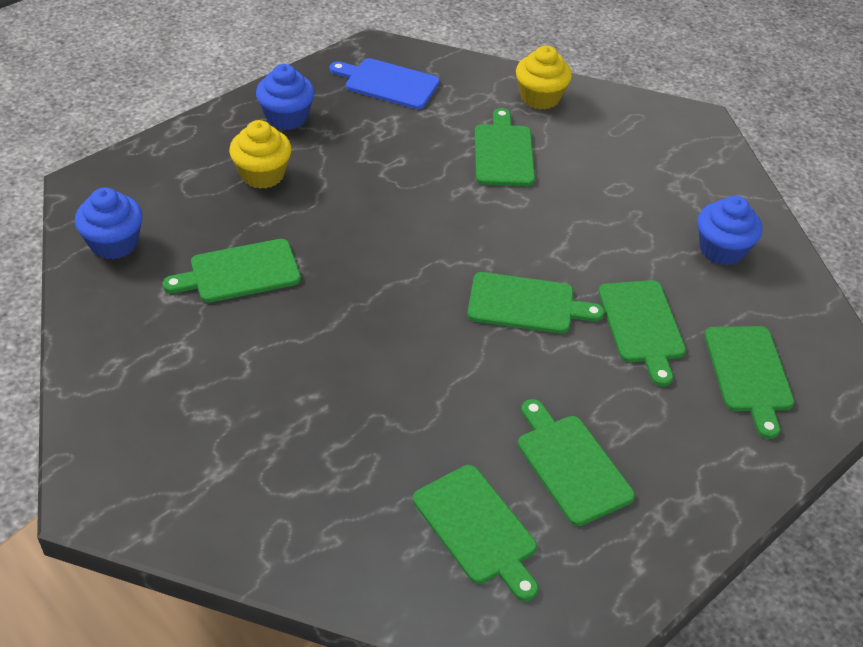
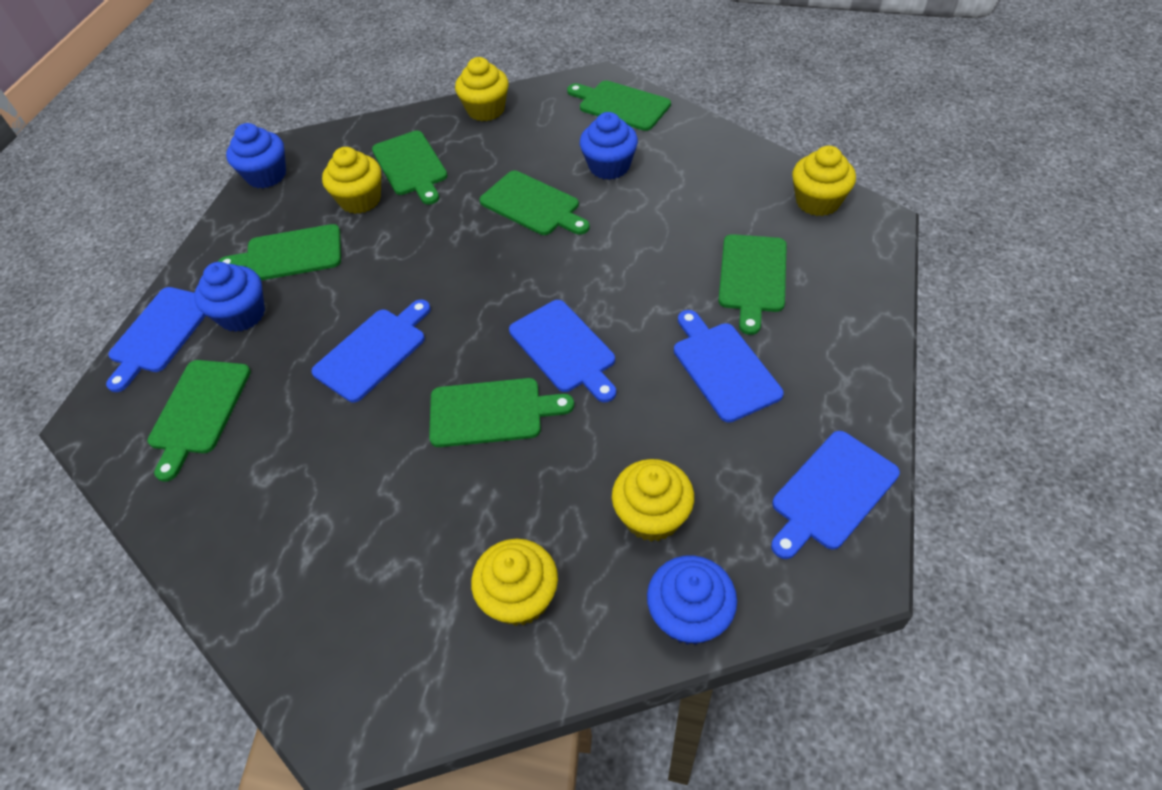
blue cupcake: [75,187,142,259] [256,64,315,130] [698,196,762,265] = 3 -> [194,262,265,332] [226,123,286,189] [580,112,638,180] [647,555,737,645] = 4
blue cutting board: [329,58,440,109] = 1 -> [106,287,206,392] [311,300,431,402] [509,300,616,402] [674,310,784,423] [771,431,900,559] = 5
yellow cupcake: [229,120,292,189] [516,45,572,109] = 2 -> [322,147,381,214] [455,57,508,121] [471,539,558,626] [612,459,694,542] [792,146,856,216] = 5

